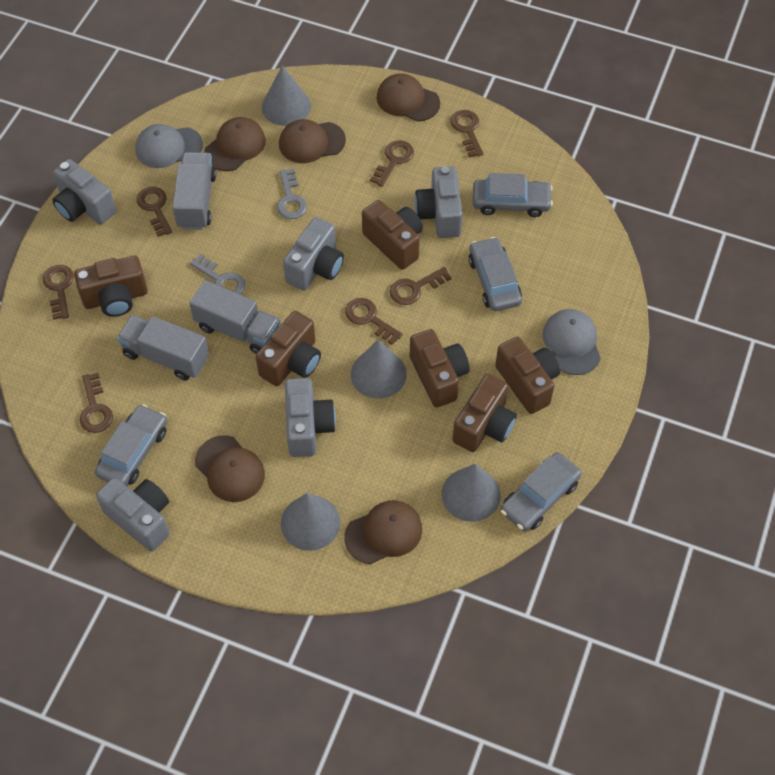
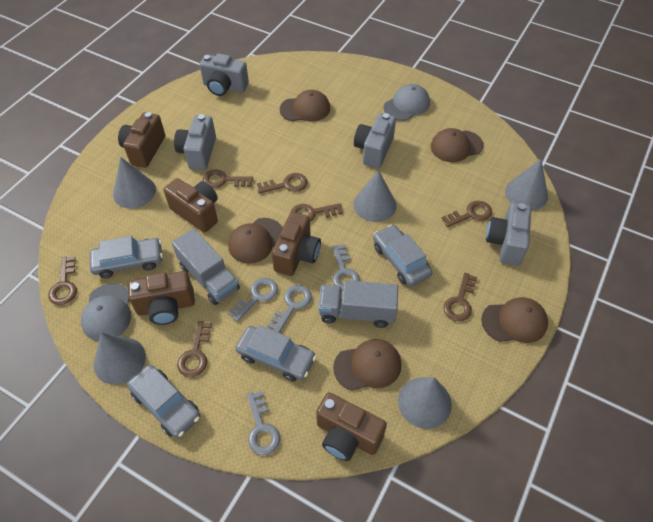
brown camera: [74,256,148,317] [256,311,321,386] [362,200,423,270] [410,329,469,407] [452,374,517,452] [495,337,560,414] = 6 -> [118,112,165,168] [128,271,195,325] [164,178,218,233] [272,212,321,276] [316,393,387,461] = 5
grey camera: [53,159,116,224] [96,478,169,552] [283,217,344,291] [285,378,336,457] [415,166,463,238] = 5 -> [174,114,216,170] [199,54,249,96] [354,113,396,169] [486,203,531,266] = 4
grey cone: [262,66,311,126] [281,493,340,551] [351,340,407,399] [442,464,501,522] = 4 -> [94,332,146,385] [113,157,156,209] [353,170,396,222] [398,377,452,429] [505,159,548,210] = 5
grey key: [190,254,245,294] [277,169,307,219] = 2 -> [228,278,278,322] [247,391,280,455] [267,285,312,333] [332,244,360,291] = 4
grey truck: [117,315,209,380] [173,152,216,230] [189,280,280,354] = 3 -> [172,228,240,305] [318,280,398,328] = 2

